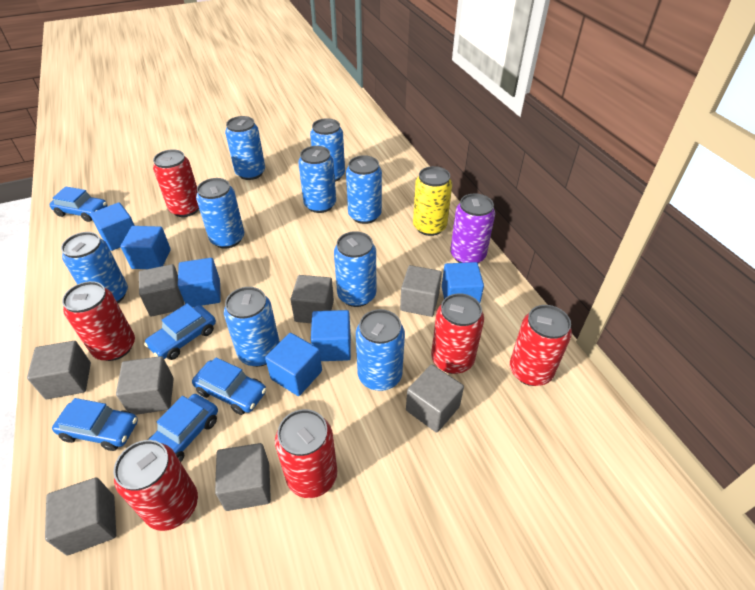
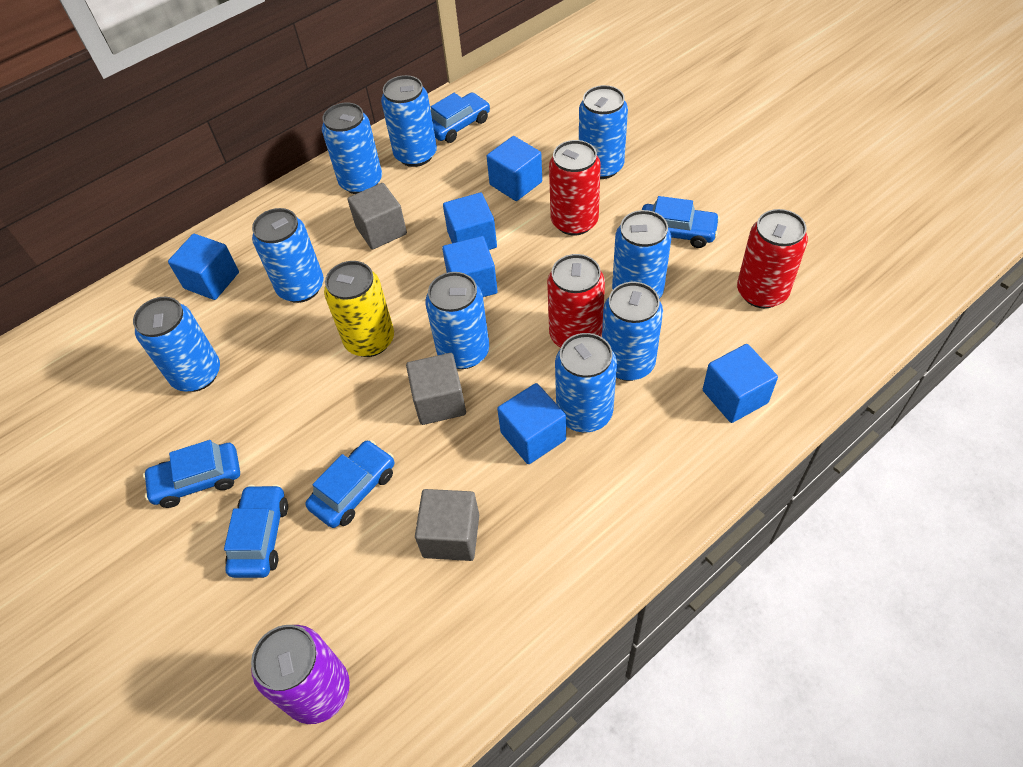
grey cube: [27,341,91,399] [45,477,116,555] [116,356,174,415] [139,264,184,317] [215,443,271,511] [291,275,334,323] [400,265,442,317] [406,364,464,433] = 8 -> [347,183,407,250] [406,353,466,425] [415,489,479,561] = 3
red can: [62,281,135,361] [113,440,198,531] [153,149,199,217] [275,409,337,498] [431,293,484,374] [510,305,572,386] = 6 -> [547,254,605,348] [549,140,601,235] [737,209,808,308] = 3

